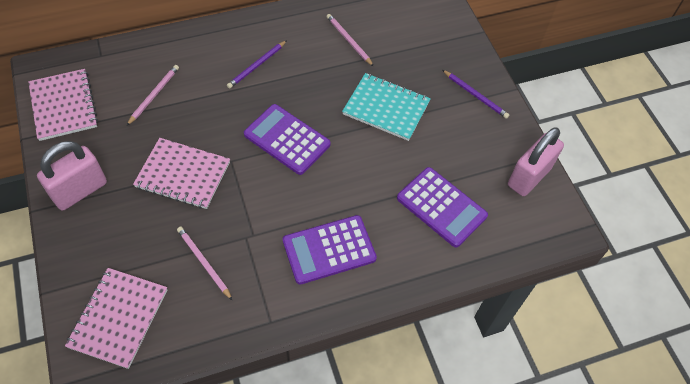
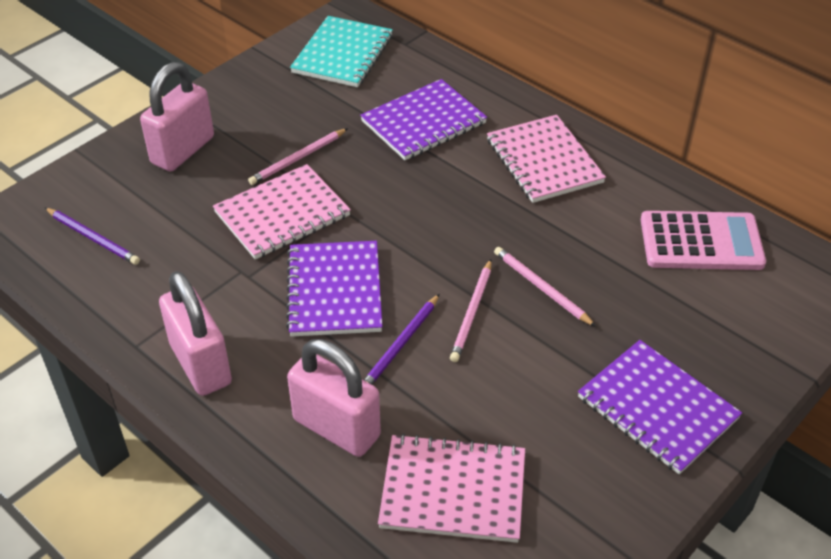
pink calculator: none = 0 -> [641,211,766,270] = 1
pink padlock: [37,141,107,211] [508,127,564,196] = 2 -> [140,62,214,171] [159,271,232,396] [287,339,381,457] = 3
purple calculator: [244,104,331,175] [283,215,377,285] [397,167,488,247] = 3 -> none = 0
purple notebook: none = 0 -> [286,241,383,337] [360,79,487,160] [578,340,742,475] = 3

